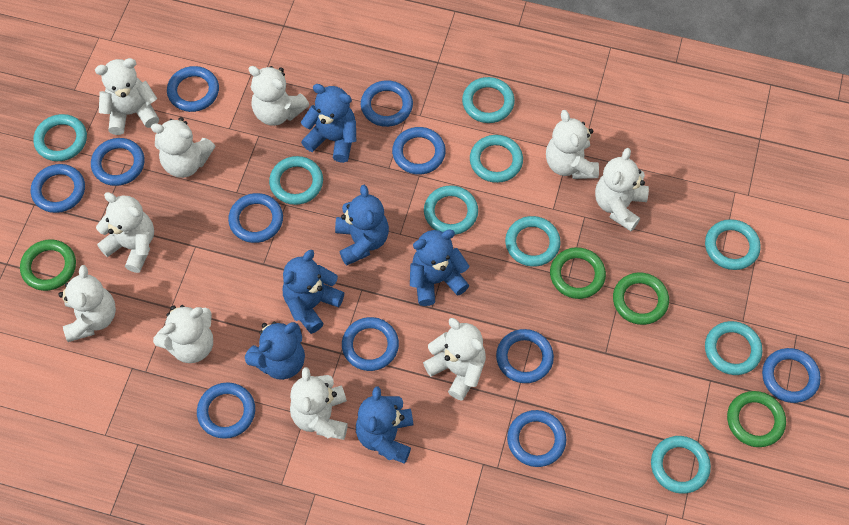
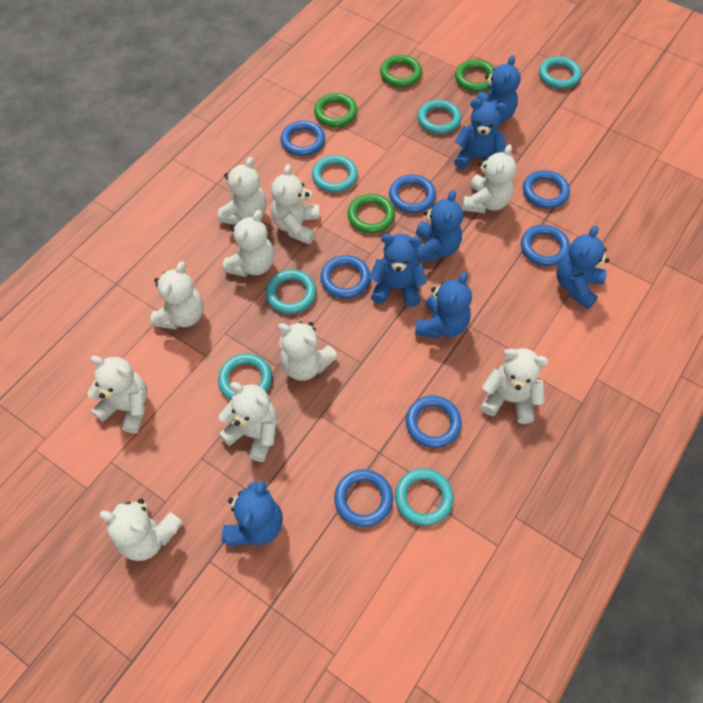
blue ring: [31,164,85,213] [91,138,145,186] [167,66,219,112] [197,382,255,439] [228,193,283,243] [342,317,399,371] [361,80,413,127] [392,127,446,175] [496,329,554,383] [507,410,566,467] [762,348,821,403] = 11 -> [281,121,325,156] [320,255,370,299] [334,469,393,527] [389,175,436,213] [406,396,462,448] [521,225,570,266] [523,170,570,208] = 7
blue teddy bear: [245,321,305,380] [283,250,344,334] [301,84,356,163] [335,185,389,266] [356,386,413,464] [410,230,469,306] = 6 -> [222,480,283,547] [369,234,426,307] [415,272,472,339] [416,190,463,261] [454,99,507,169] [476,55,520,122] [556,226,609,309] = 7
turquoise ring: [33,114,87,161] [269,156,323,205] [424,185,478,235] [462,77,515,123] [470,135,523,183] [505,216,561,267] [651,436,711,494] [705,219,761,270] [705,321,763,375] = 9 -> [218,353,272,400] [266,270,316,314] [312,155,358,193] [395,468,454,526] [417,100,462,134] [539,56,582,89] = 6

